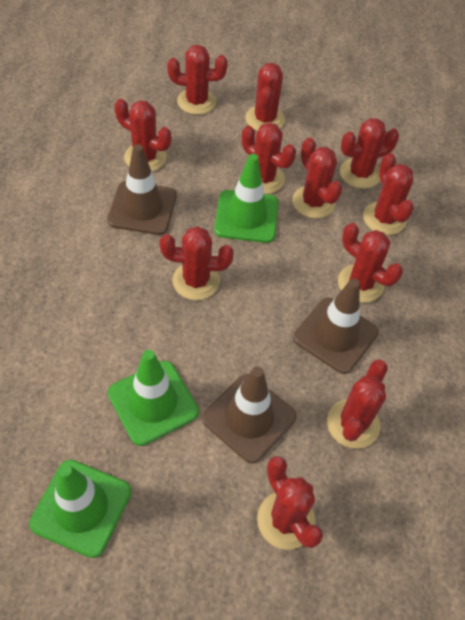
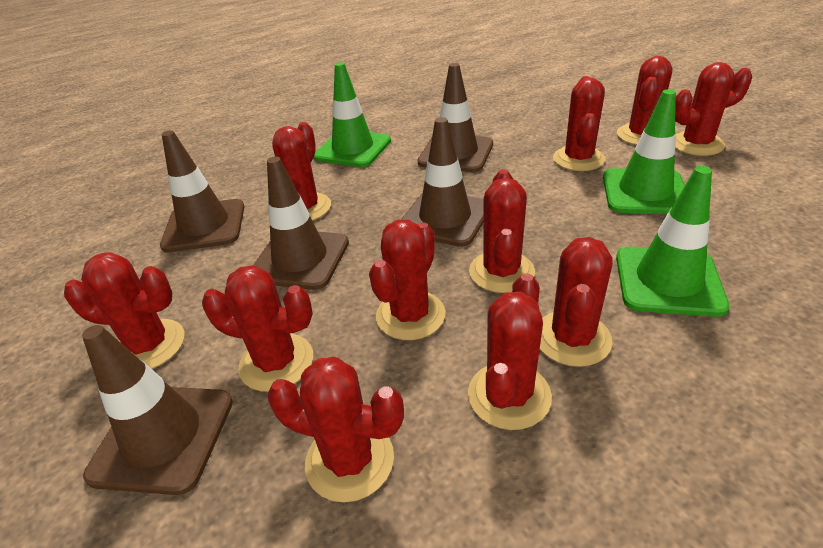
brown traffic cone: [107,144,177,235] [202,367,297,463] [293,279,379,374] = 3 -> [82,325,233,495] [160,131,244,252] [253,157,349,290] [401,117,483,247] [418,63,493,172] = 5

